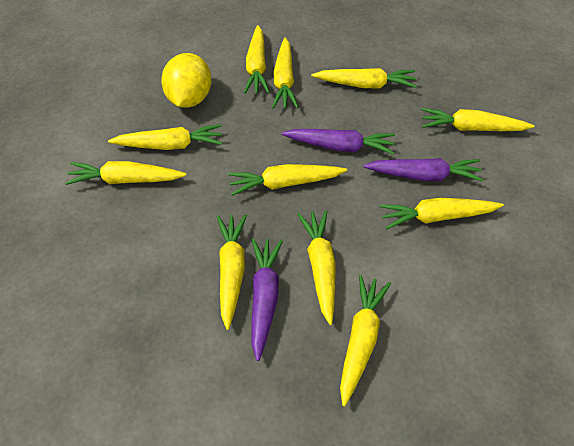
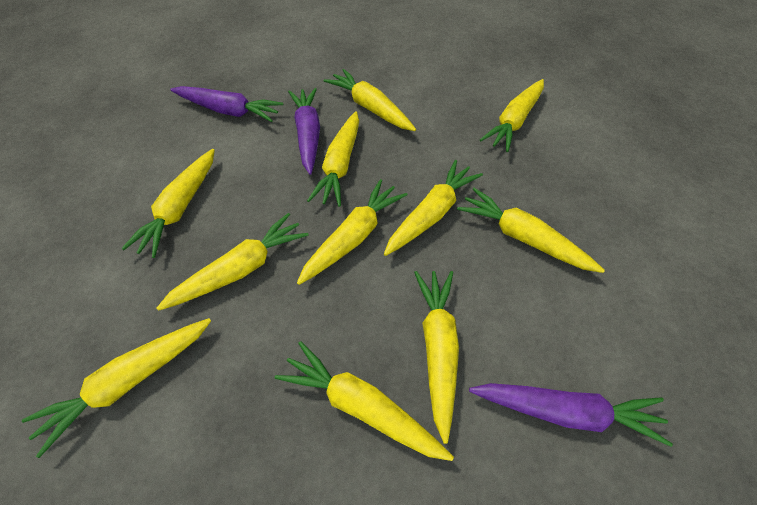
yellow lemon: [161,53,212,108] = 1 -> none = 0

